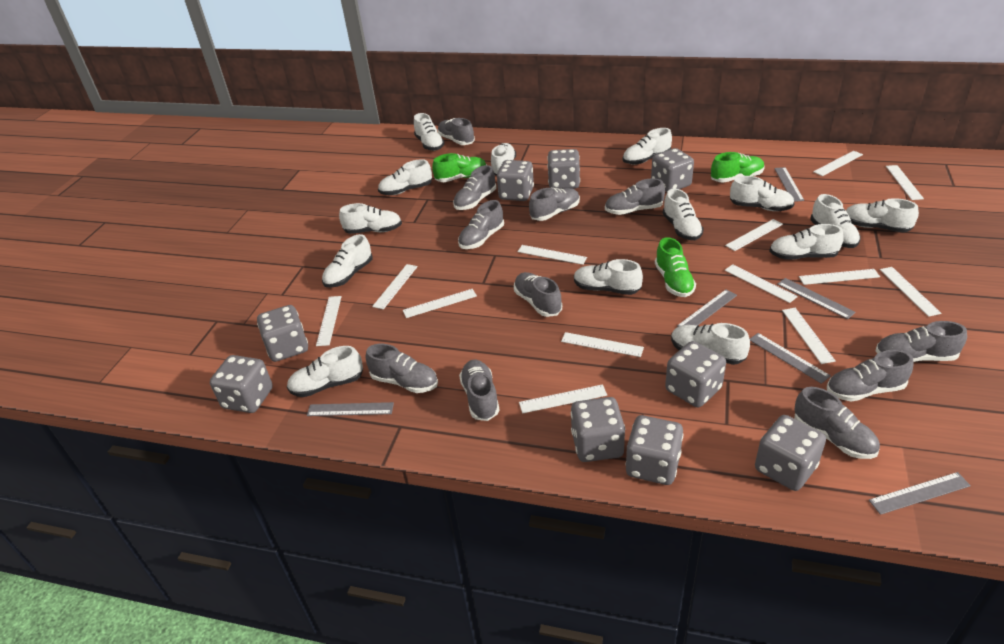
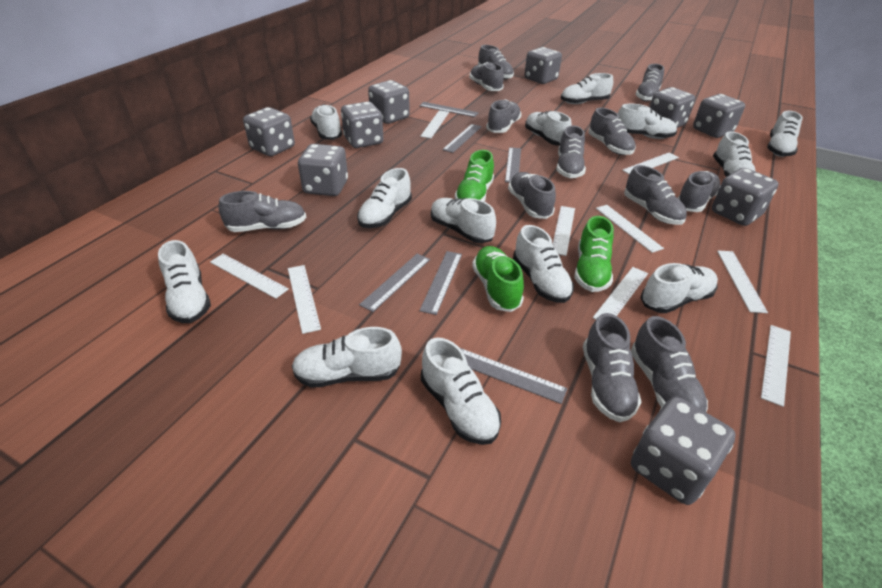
grey shoe: [366,344,438,393] [437,118,475,145] [453,165,496,210] [458,200,504,249] [459,360,500,421] [514,272,562,317] [529,188,580,221] [605,179,665,215] [794,387,880,459] [827,350,913,401] [875,321,967,362] = 11 -> [218,191,306,232] [469,62,504,91] [478,45,514,80] [486,99,522,133] [508,172,556,219] [557,125,586,178] [583,313,641,422] [588,108,636,155] [624,165,687,225] [631,316,708,412] [635,64,664,102] [678,171,720,212] = 12
white ruler: [316,296,342,346] [372,264,418,309] [403,289,477,318] [517,245,587,265] [519,384,607,413] [561,332,644,357] [725,219,783,251] [725,264,798,303] [782,308,835,364] [799,269,880,285] [813,151,863,176] [880,267,942,317] [886,165,924,200] = 13 -> [210,254,289,299] [288,265,321,334] [420,110,449,138] [552,206,575,256] [593,267,648,319] [596,205,664,253] [622,152,679,174] [717,251,768,313] [761,325,791,407] = 9
white shoe: [287,346,363,397] [322,234,373,288] [339,203,402,234] [378,159,432,195] [414,113,445,151] [491,143,516,176] [574,259,643,295] [623,128,672,165] [663,189,704,240] [671,323,750,365] [730,176,795,211] [769,224,844,260] [810,194,861,248] [846,198,919,233] = 14 -> [158,240,211,323] [292,327,402,388] [310,104,342,140] [357,168,412,228] [421,338,501,445] [431,198,496,243] [513,225,574,303] [525,111,572,145] [561,73,613,104] [618,104,677,139] [640,263,718,313] [713,131,756,177] [767,111,803,157] = 13

